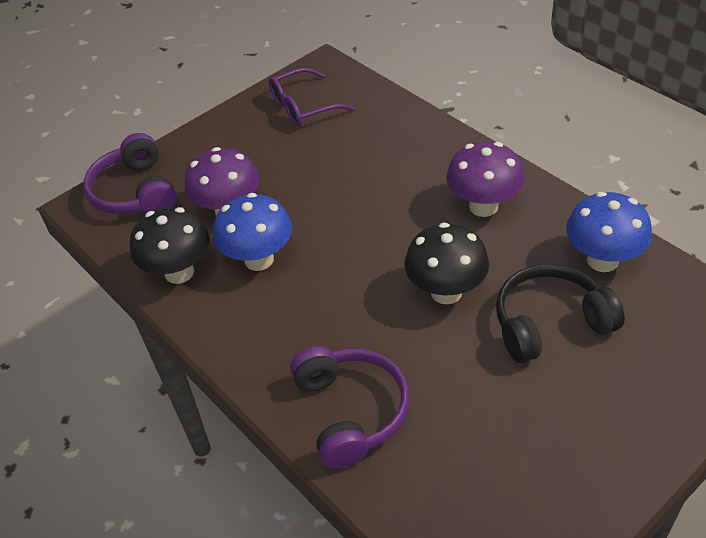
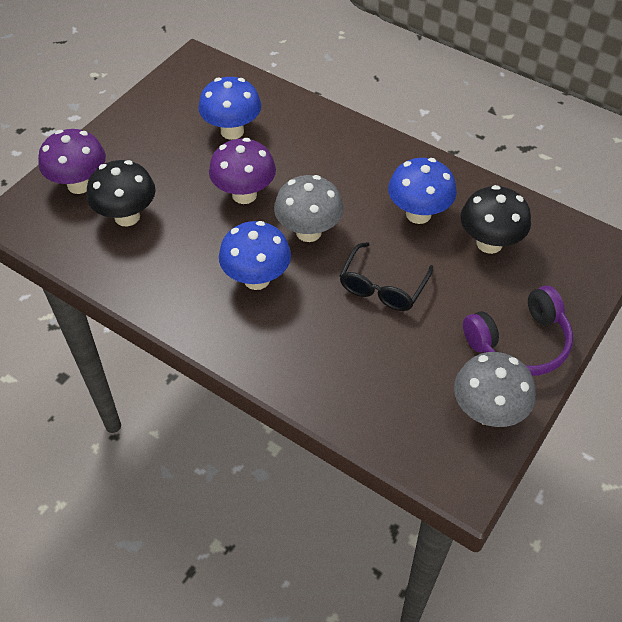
black glasses: none = 0 -> [339,242,433,311] = 1
black headphones: [496,264,625,363] = 1 -> none = 0
blue mushroom: [213,193,292,271] [566,192,652,272] = 2 -> [198,77,261,140] [219,221,291,290] [388,158,457,224] = 3
grey mushroom: none = 0 -> [274,175,343,242] [454,352,536,427] = 2
purple glasses: [269,68,355,126] = 1 -> none = 0
purple headphones: [83,133,176,214] [290,346,410,469] = 2 -> [463,286,573,376] = 1

